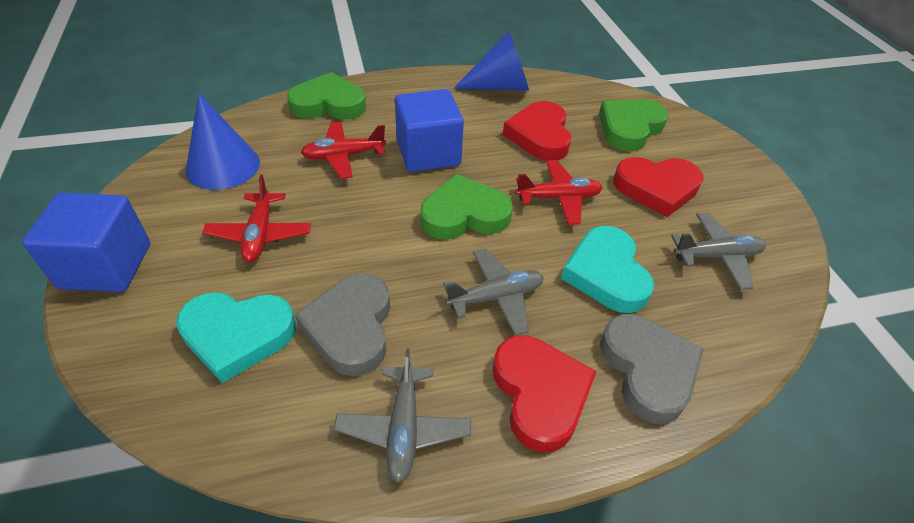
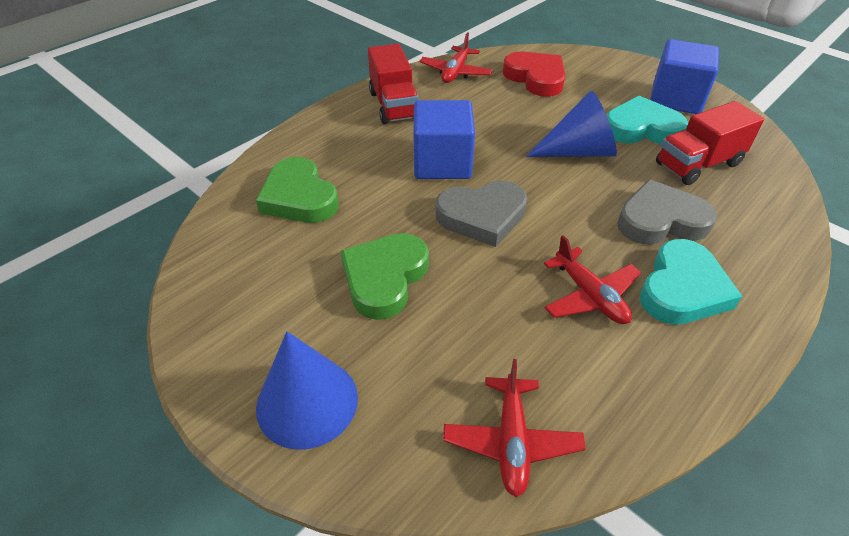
green heart: [287,72,366,120] [420,174,513,239] [599,100,668,151] = 3 -> [256,157,339,223] [341,233,429,320] = 2
grey plane: [334,348,471,483] [443,248,544,336] [671,213,766,290] = 3 -> none = 0
red heart: [493,335,597,453] [503,101,572,161] [613,157,703,217] = 3 -> [503,52,565,97] = 1
red truck: none = 0 -> [368,44,419,124] [656,101,764,185] = 2

